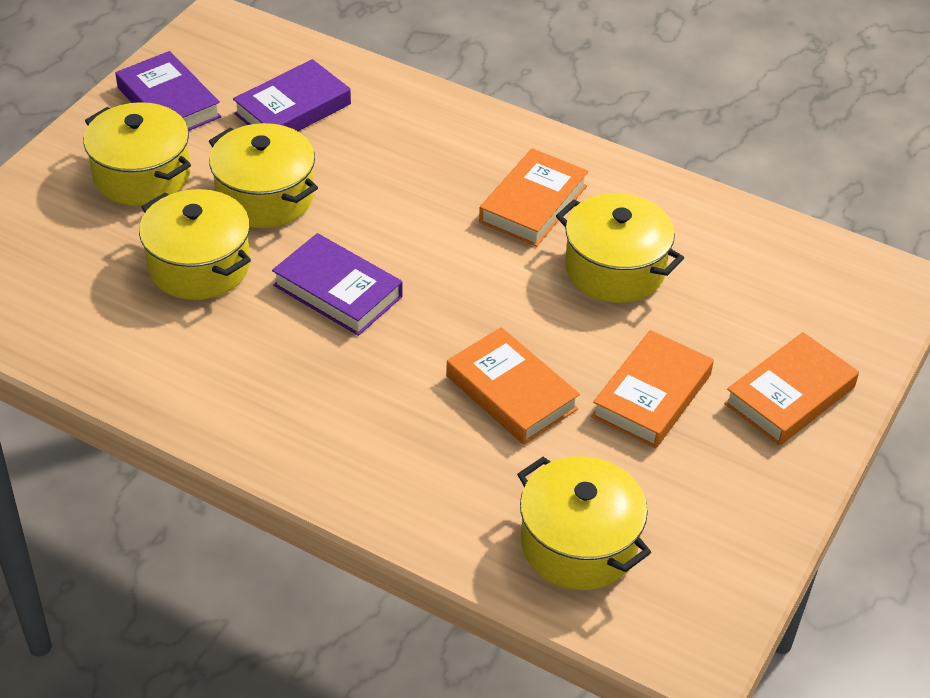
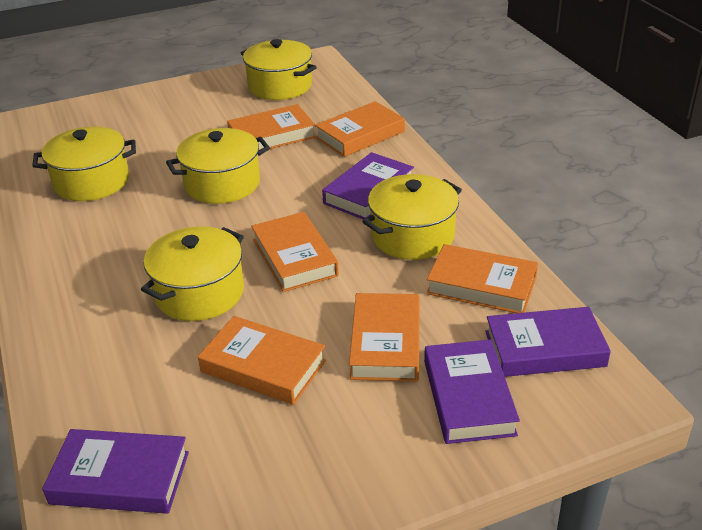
orange book: [446,327,580,445] [479,148,589,247] [591,330,714,448] [724,332,859,446] = 4 -> [198,316,326,405] [227,104,316,150] [251,212,339,292] [315,101,405,157] [349,293,420,382] [426,244,538,313] = 6
purple book: [115,51,221,131] [233,59,351,131] [272,233,403,336] = 3 -> [42,429,189,514] [322,152,414,220] [424,339,520,444] [485,307,611,377] = 4

